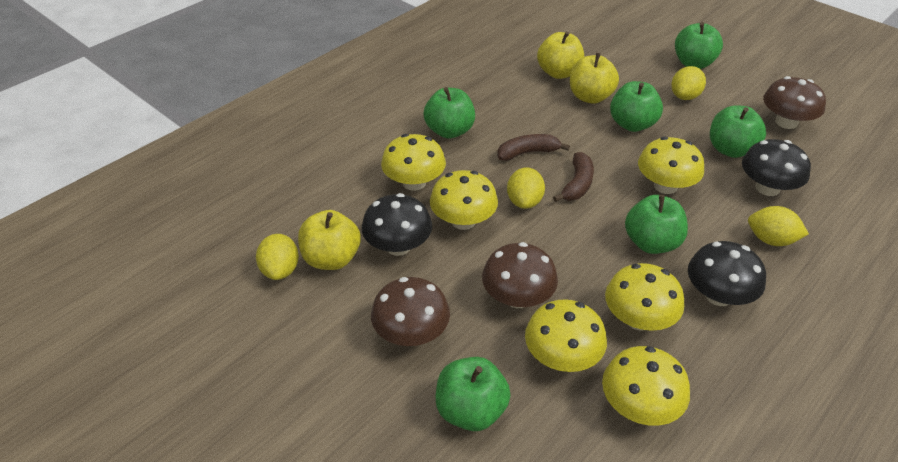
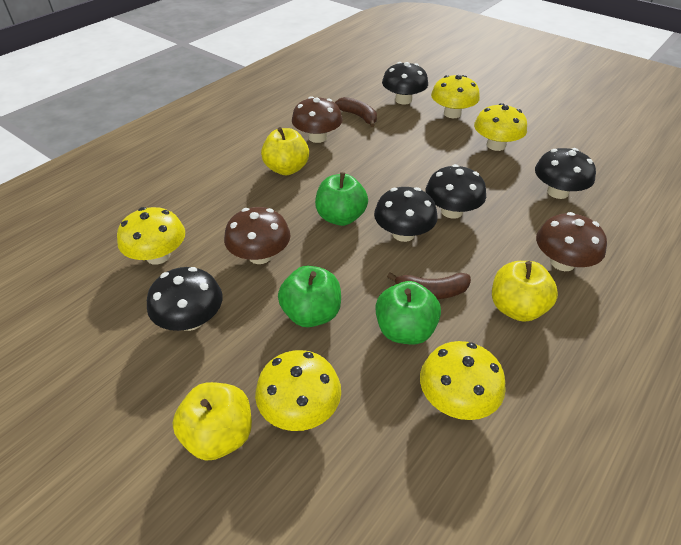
black mushroom: [362,193,432,256] [688,241,766,306] [742,139,811,196] = 3 -> [147,267,223,331] [374,187,438,242] [382,62,428,104] [425,164,486,219] [535,148,596,199] = 5
green apple: [424,87,475,139] [436,357,511,431] [610,81,663,132] [625,195,688,254] [675,22,723,69] [710,105,766,158] = 6 -> [278,266,341,327] [315,172,368,226] [375,281,441,344] = 3
yellow lemon: [256,234,299,280] [507,168,545,209] [671,66,706,100] [748,206,809,246] = 4 -> none = 0
yellow mushroom: [381,134,446,191] [430,170,498,230] [525,299,607,372] [602,346,690,426] [605,263,684,331] [638,137,704,194] = 6 -> [117,207,185,265] [255,350,341,431] [420,341,506,420] [431,75,480,118] [474,103,527,151] = 5

